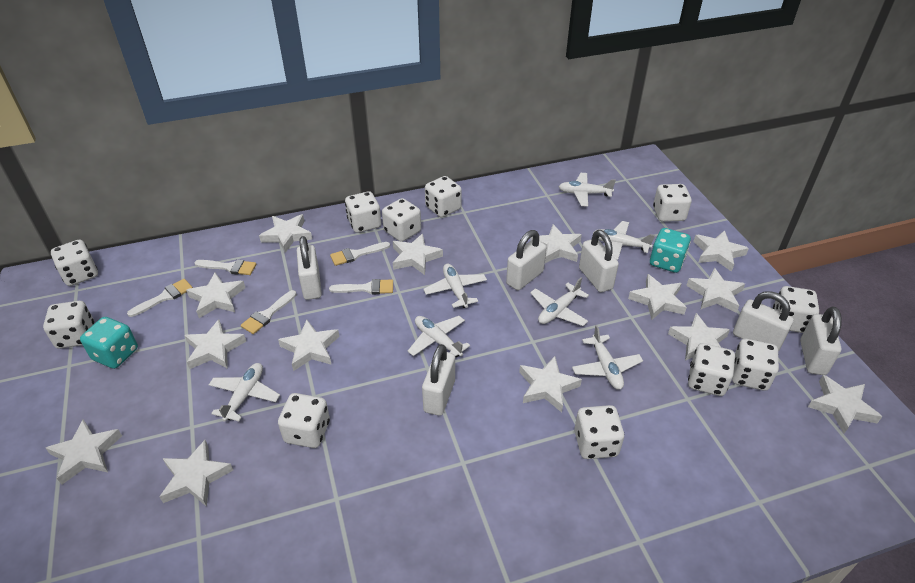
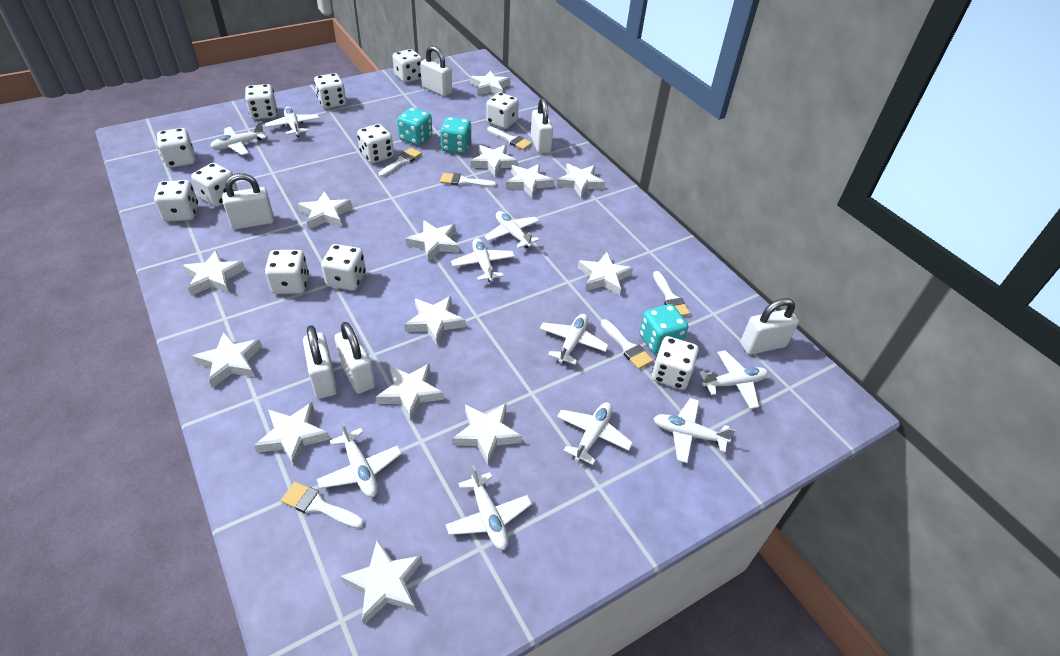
turquoise dice: [80,317,138,369] [650,228,691,273] = 2 -> [397,108,432,146] [440,117,472,154] [639,304,688,354] = 3
white brush: [127,279,193,317] [195,259,256,275] [241,290,297,334] [329,279,393,295] [330,242,390,266] = 5 -> [281,482,364,529] [379,148,422,177] [440,173,496,187] [487,126,532,150] [601,319,654,369] [653,271,690,316] = 6
white plane: [209,363,280,422] [408,316,470,357] [423,264,487,308] [530,277,589,326] [559,173,616,207] [572,325,643,390] [593,221,655,260] = 7 -> [210,121,266,155] [265,107,319,137] [317,421,402,497] [445,465,532,550] [451,238,515,282] [484,211,539,248] [540,314,609,365] [557,402,633,465] [653,398,735,463] [699,350,768,409] = 10

